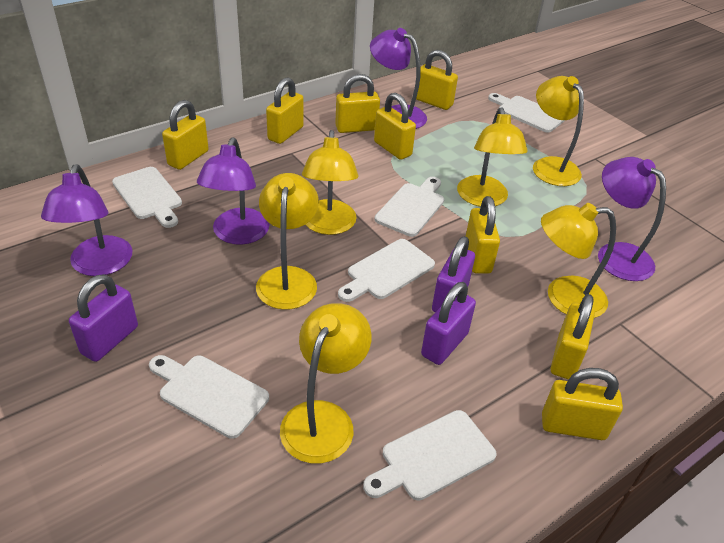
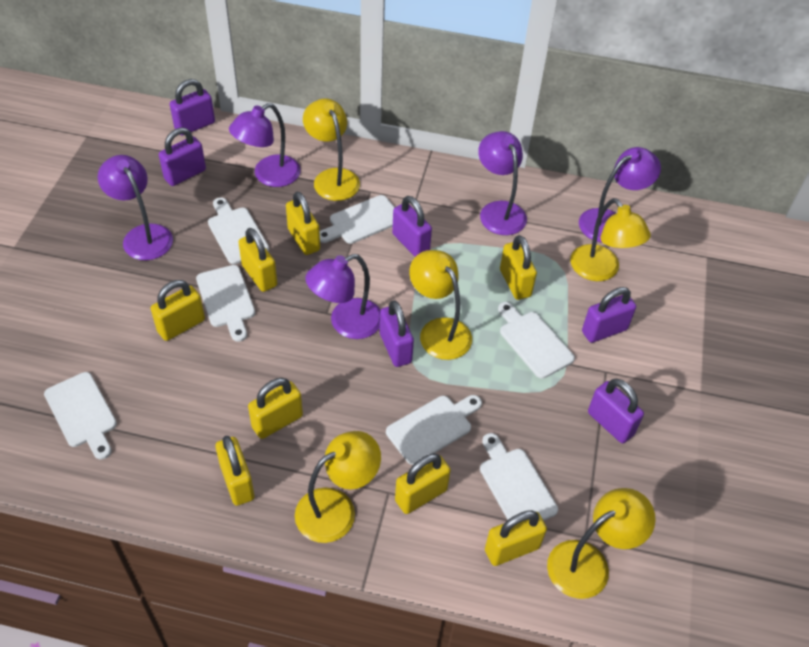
purple lamp: [41,164,132,276] [197,138,269,245] [370,28,427,129] [598,157,666,281] = 4 -> [98,155,173,260] [229,103,301,187] [305,254,381,339] [478,131,527,235] [579,147,661,242] = 5
purple padlock: [69,274,138,362] [421,282,476,365] [432,236,475,312] = 3 -> [159,128,206,186] [170,79,215,136] [380,300,414,367] [392,196,432,257] [582,287,636,343] [588,379,644,443] = 6
white cutting board: [112,167,182,228] [149,355,269,439] [338,239,435,302] [363,410,497,501] [375,177,444,237] [488,93,565,133] = 6 -> [44,372,117,460] [196,265,255,342] [208,197,269,264] [320,195,395,244] [386,395,482,465] [480,433,558,521] [498,302,575,379] = 7
yellow lamp: [256,173,319,310] [280,303,372,464] [302,130,358,235] [457,107,528,207] [533,76,584,186] [541,203,616,318] = 6 -> [295,431,381,543] [303,98,360,201] [409,250,472,360] [547,488,656,599] [570,198,651,281] = 5

